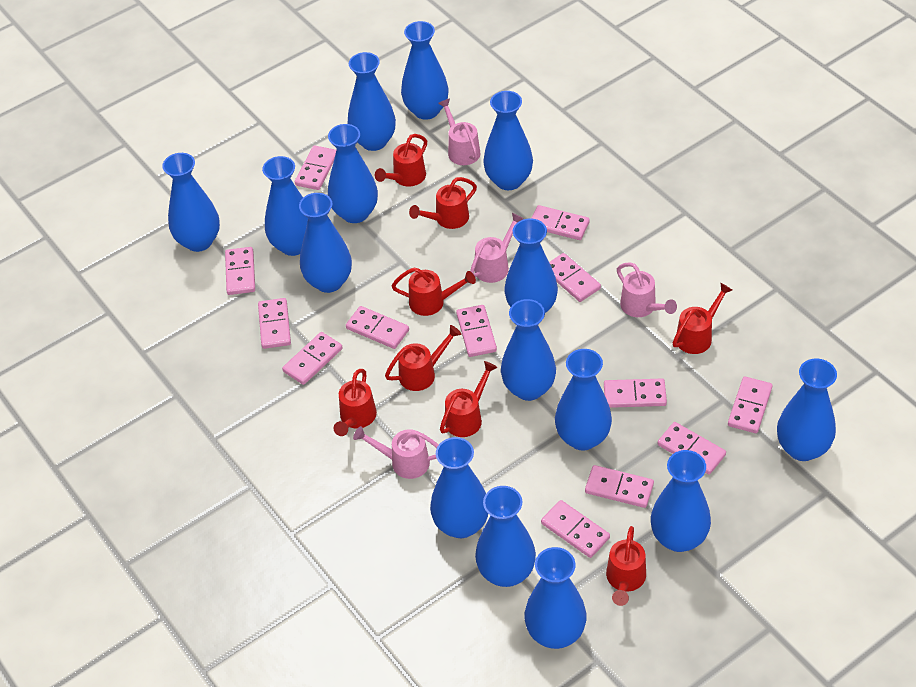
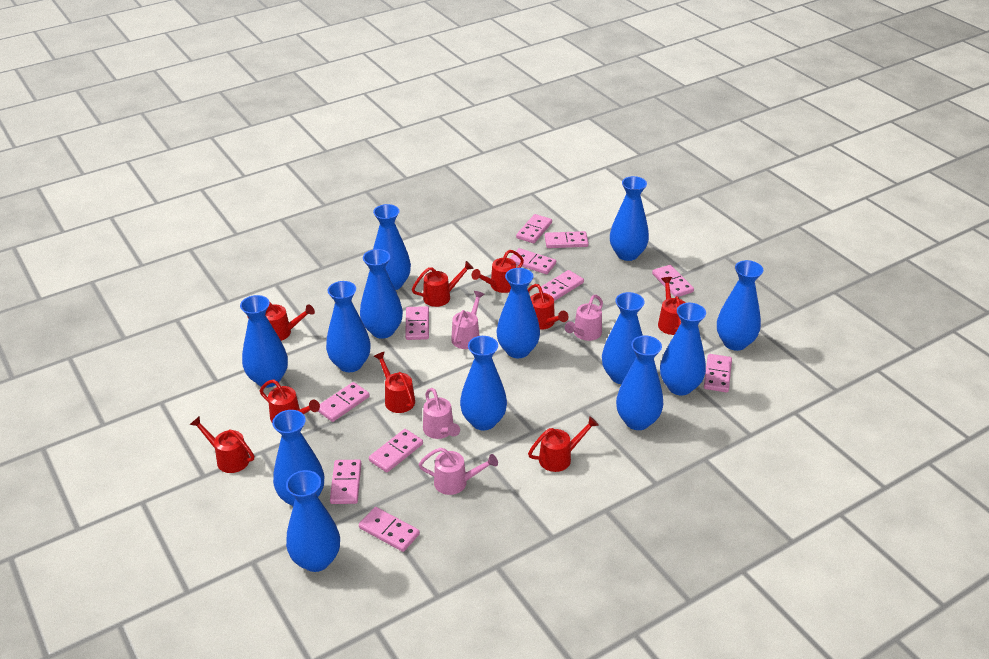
blue vase: [162,153,220,252] [262,156,308,256] [299,193,352,293] [328,124,378,223] [347,52,396,151] [401,21,449,120] [430,437,488,538] [475,486,536,587] [483,91,533,190] [501,299,556,401] [505,218,558,313] [524,547,587,649] [555,349,612,451] [651,450,711,552] [777,359,837,461] = 15 -> [240,295,288,388] [272,410,324,506] [286,470,340,572] [326,281,371,372] [360,249,403,339] [373,204,411,290] [460,336,507,430] [497,268,540,358] [602,292,645,384] [610,176,649,261] [616,336,663,430] [660,303,706,396] [717,260,763,351] = 13
pink domino: [225,247,255,295] [258,298,291,349] [282,332,342,385] [295,145,336,190] [346,306,409,349] [456,305,497,357] [532,205,590,240] [541,500,610,558] [549,253,601,302] [585,465,654,508] [604,379,667,408] [658,422,726,474] [728,376,773,433] = 13 -> [318,382,370,422] [330,460,361,504] [359,507,420,552] [369,429,423,473] [405,306,429,340] [510,248,556,274] [516,214,552,243] [538,270,584,301] [545,231,589,248] [652,265,694,297] [704,354,732,392] = 11
red watering can: [334,369,377,436] [375,134,427,187] [385,325,461,391] [392,268,476,316] [409,177,477,229] [440,361,498,437] [606,526,646,606] [673,283,732,354] = 8 -> [190,416,254,473] [247,301,315,341] [260,380,320,422] [374,351,415,413] [412,261,474,307] [472,250,524,293] [528,284,569,330] [528,416,599,472] [658,277,685,335] = 9

